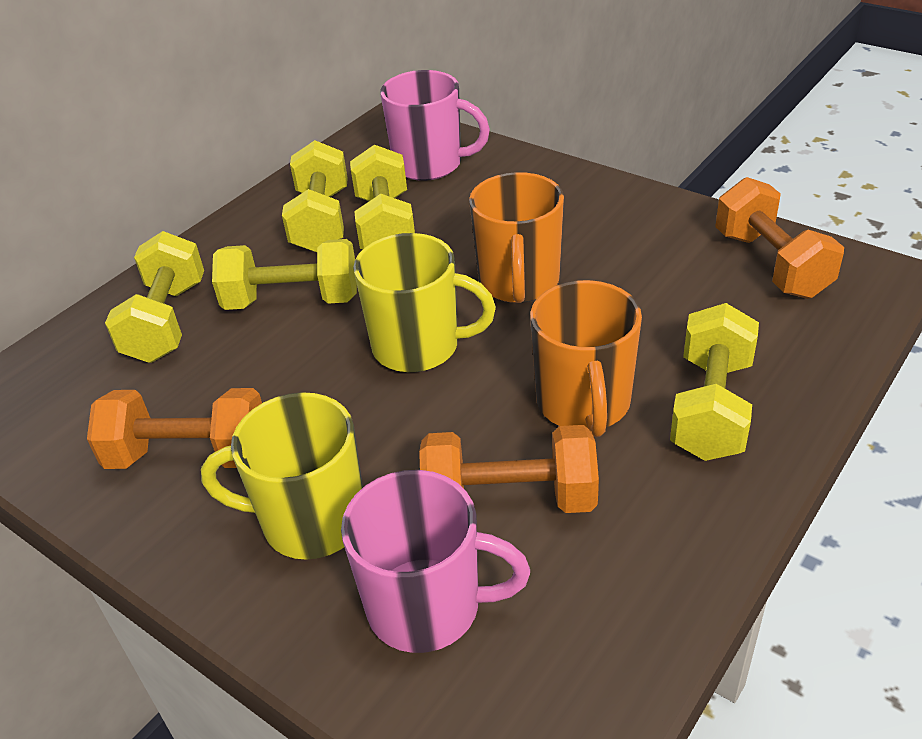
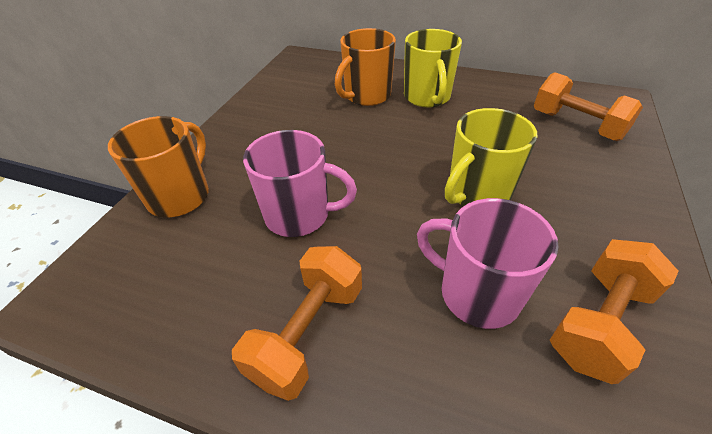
yellow dumbbell: [105,231,204,363] [212,239,357,310] [282,140,348,252] [350,145,415,249] [670,303,759,461] = 5 -> none = 0

